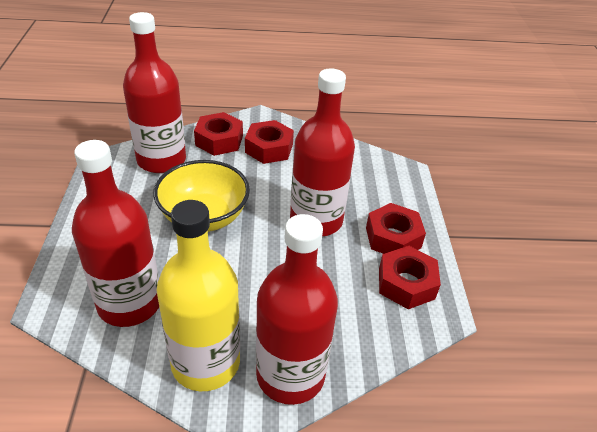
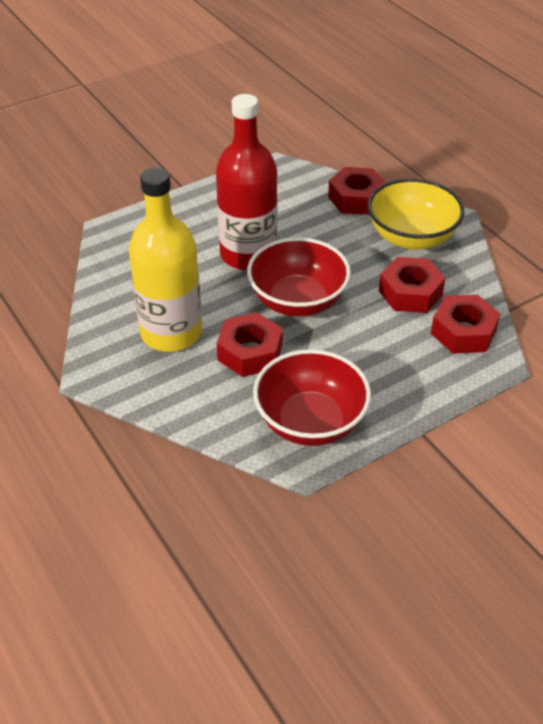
red bottle: [72,140,159,327] [123,12,186,173] [256,214,338,405] [290,69,355,236] = 4 -> [216,94,277,270] = 1
red bowl: none = 0 -> [247,237,351,316] [253,349,371,446] = 2

